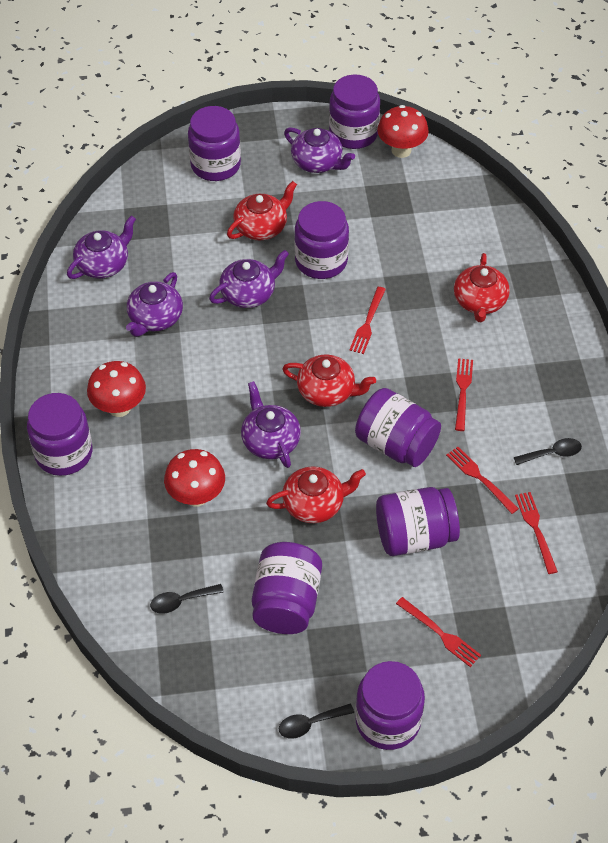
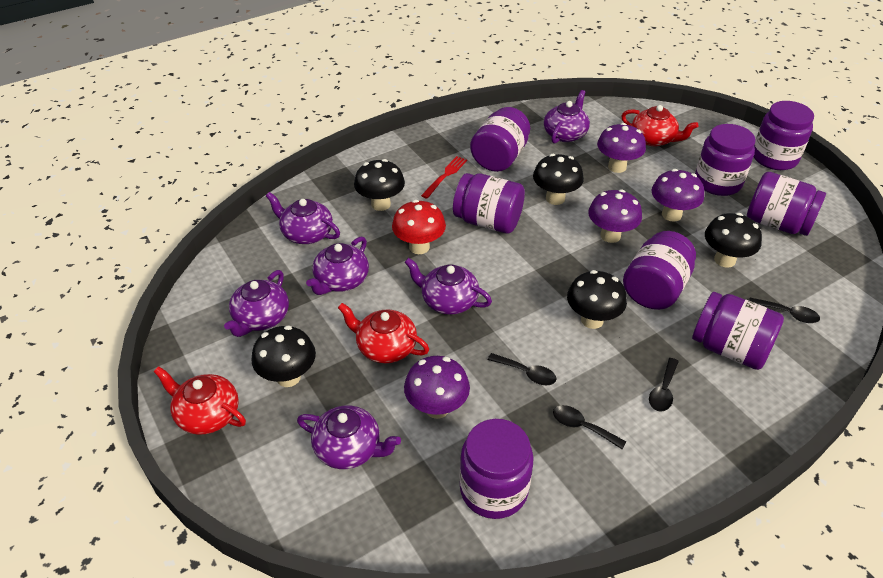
black mushroom: none = 0 -> [251,326,316,387] [354,159,405,211] [533,154,584,205] [567,270,627,329] [705,213,762,268] = 5
black spoon: [150,584,224,614] [279,703,354,738] [514,438,582,465] = 3 -> [488,353,556,385] [553,405,626,449] [649,358,679,412] [749,298,820,323] = 4
purple mushroom: none = 0 -> [404,356,470,419] [588,189,642,243] [597,123,646,173] [652,169,704,222] = 4
purple teapot: [67,216,136,279] [126,272,183,337] [209,250,289,308] [241,381,301,468] [284,127,355,173] = 5 -> [224,270,289,337] [266,192,340,244] [297,406,401,469] [306,237,369,295] [404,258,492,315] [544,90,590,144] = 6
red fork: [349,287,386,354] [396,597,481,667] [446,447,519,514] [455,358,473,431] [515,492,558,574] = 5 -> [421,156,467,199] = 1
red mushroom: [87,361,146,417] [164,449,225,507] [377,105,429,158] = 3 -> [392,200,446,254] = 1
red teapot: [227,181,297,240] [266,466,366,523] [282,354,376,407] [454,253,510,322] = 4 -> [153,366,246,435] [338,303,429,363] [621,105,699,146] = 3

